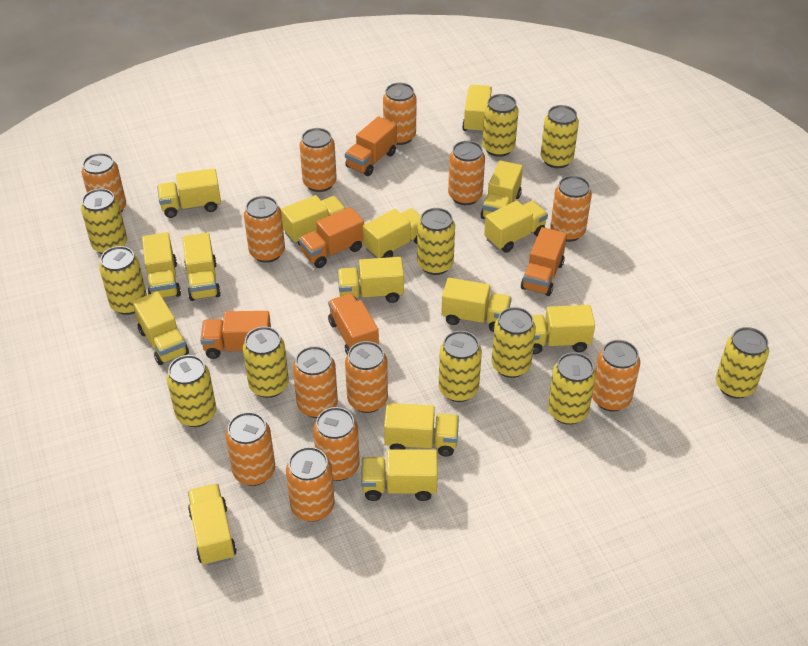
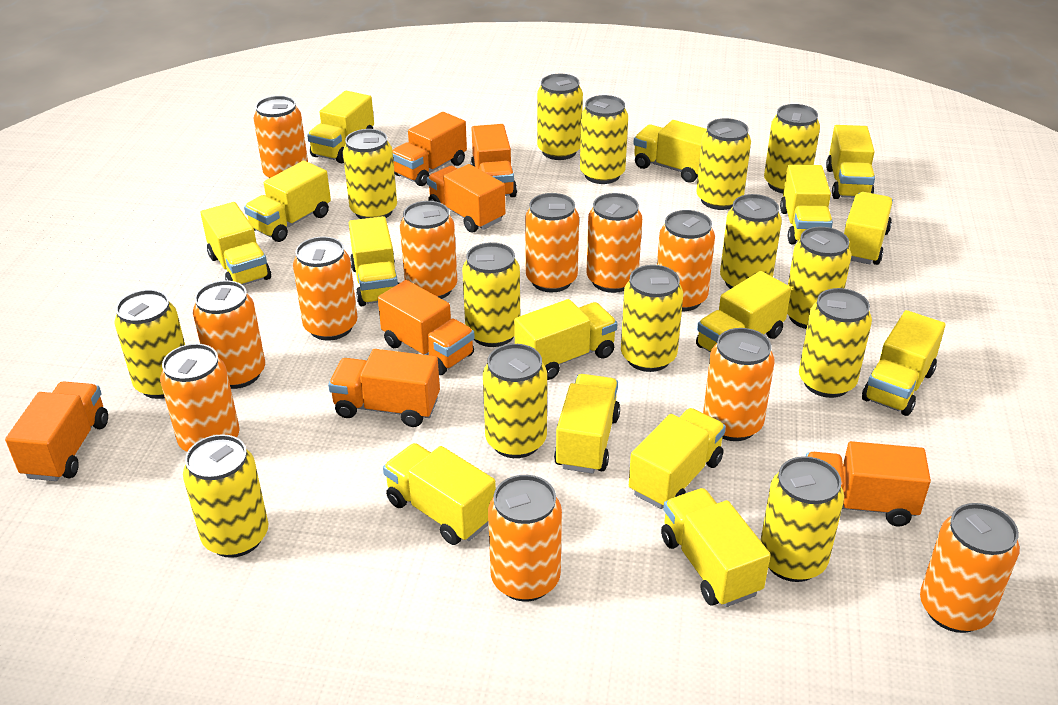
orange can: [82,153,126,213] [226,412,275,486] [244,196,285,263] [286,447,335,522] [293,346,338,418] [299,128,337,192] [313,407,360,481] [345,341,388,413] [383,83,417,145] [448,141,485,205] [550,176,592,242] [592,340,640,411] = 12 -> [160,344,240,452] [193,280,265,389] [253,96,308,178] [293,237,358,341] [400,201,457,299] [488,475,562,602] [525,193,579,293] [587,193,642,293] [657,210,715,311] [703,328,775,441] [920,503,1020,633] = 11
orange truck: [200,311,271,359] [299,207,364,268] [328,294,379,355] [345,116,397,176] [521,227,567,296] = 5 -> [5,381,108,481] [328,349,440,427] [378,280,475,375] [392,112,467,186] [427,164,505,233] [471,124,517,197] [806,441,931,526] = 7
yellow can: [81,189,127,254] [99,246,147,315] [167,355,216,427] [243,326,289,398] [417,208,455,275] [439,331,482,402] [482,94,519,157] [491,307,536,378] [540,105,579,168] [548,352,596,425] [716,327,769,399] = 11 -> [114,290,185,399] [183,434,269,558] [343,129,397,219] [462,242,520,347] [483,344,547,458] [537,74,583,160] [580,95,628,184] [621,265,683,372] [696,118,751,210] [720,194,782,289] [760,456,844,582] [764,104,820,193] [787,227,851,329] [799,288,872,398] = 14

